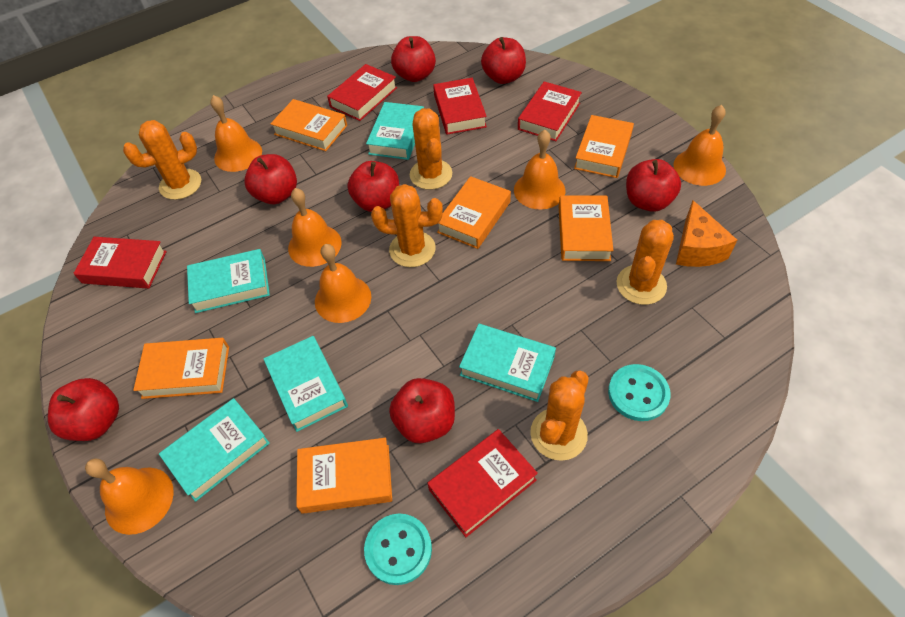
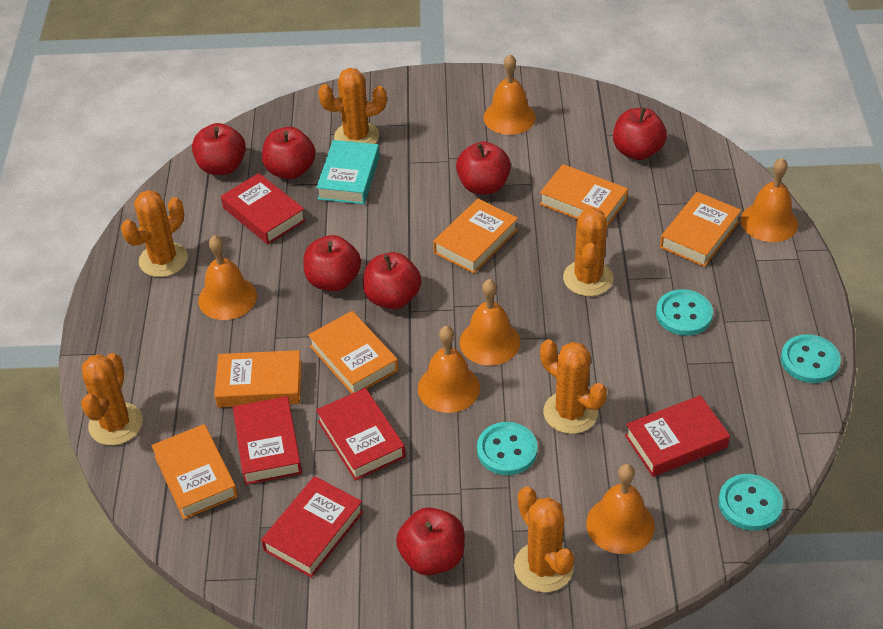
orange cactus: [123,120,201,200] [371,184,443,267] [410,108,452,190] [530,370,589,461] [616,220,674,305] = 5 -> [81,353,143,445] [121,190,188,277] [318,68,387,144] [514,487,574,593] [540,339,607,434] [563,208,614,296] = 6
orange cheese: [676,200,737,267] = 1 -> none = 0
turquoise book: [159,398,270,502] [187,249,270,313] [264,336,348,432] [366,102,424,160] [459,324,556,402] = 5 -> [316,140,380,204] = 1
turquoise button: [364,514,432,585] [608,364,671,421] = 2 -> [477,422,537,475] [656,289,713,336] [718,474,783,531] [781,334,841,383] = 4

